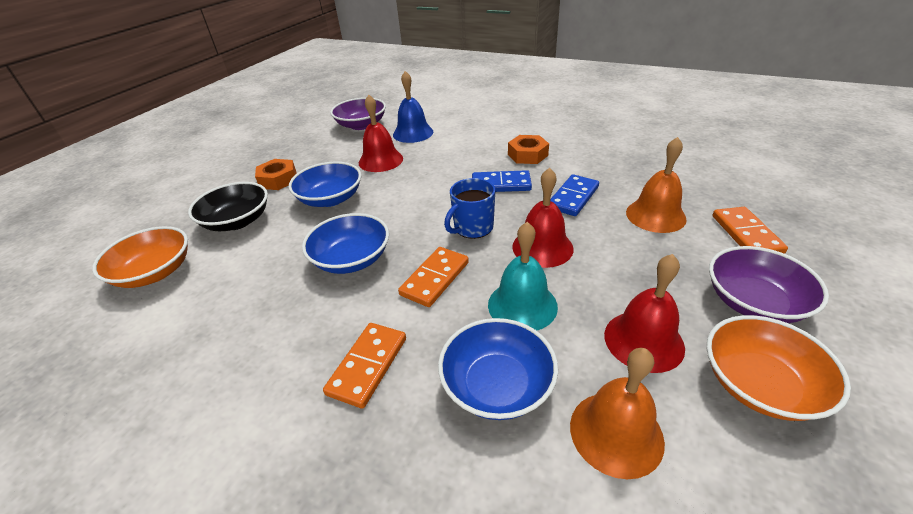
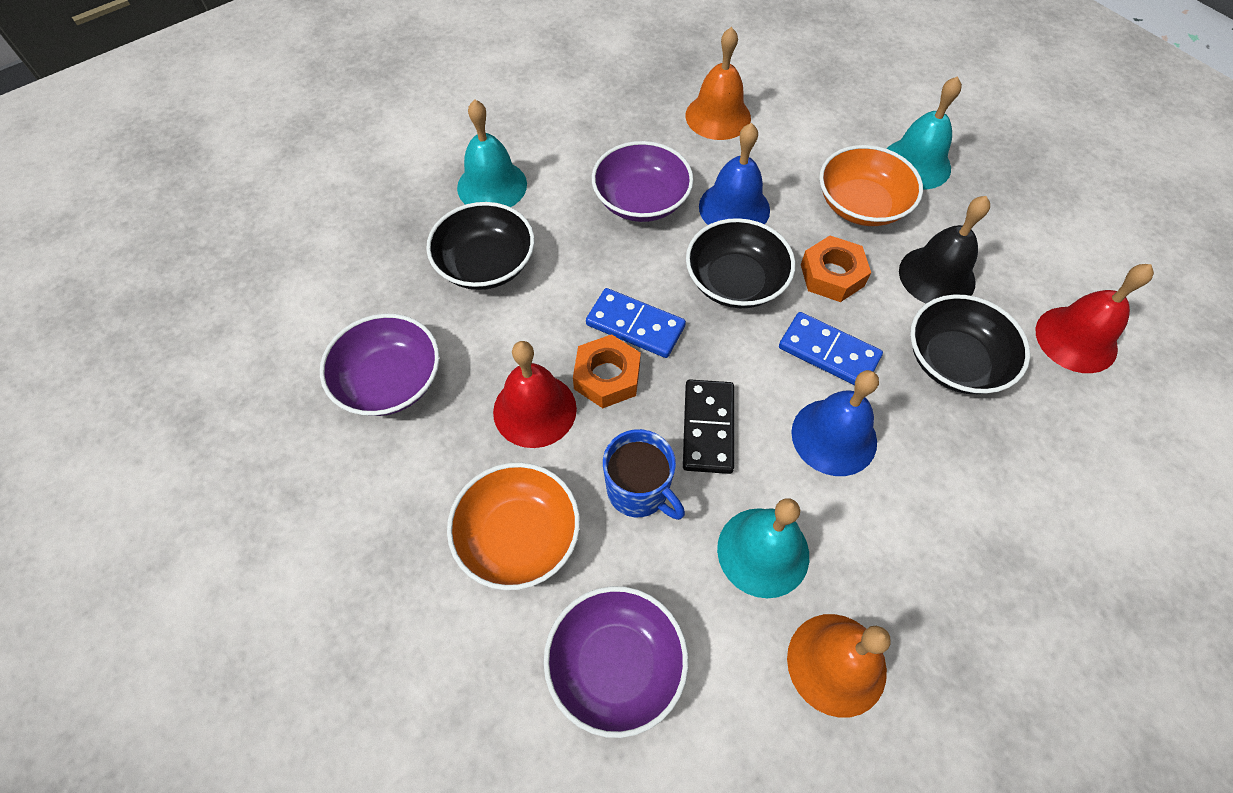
black bell: none = 0 -> [899,196,990,303] = 1
black bowl: [188,182,268,231] = 1 -> [426,202,534,290] [686,218,795,308] [910,294,1030,394] = 3
black domino: none = 0 -> [683,379,734,474] = 1
blue bell: [393,71,434,143] = 1 -> [699,123,770,225] [791,370,879,476] = 2
blue bowl: [289,161,362,207] [302,213,389,274] [438,318,558,420] = 3 -> none = 0
orange domino: [323,323,406,409] [398,247,469,307] [712,207,788,254] = 3 -> none = 0
purple bowl: [330,97,386,130] [709,246,829,323] = 2 -> [320,314,440,416] [543,586,688,738] [592,141,694,222] = 3
red bell: [359,95,403,172] [512,168,574,268] [604,254,685,373] = 3 -> [493,341,577,448] [1036,264,1154,373] = 2
turquoise bell: [488,222,558,331] = 1 -> [457,99,527,207] [717,498,809,598] [886,76,962,190] = 3

